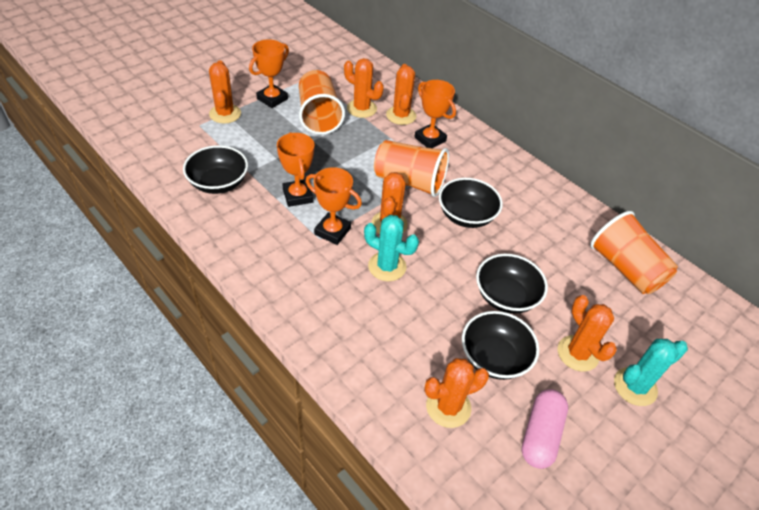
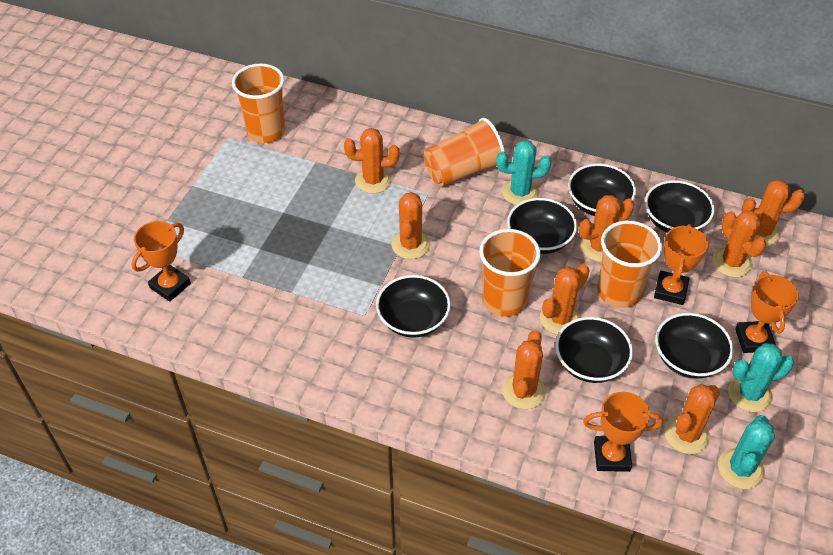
black bowl: [183,145,248,194] [439,178,503,228] [462,311,539,380] [476,253,548,314] = 4 -> [376,275,451,338] [507,198,577,254] [555,317,633,383] [568,163,636,216] [645,180,715,233] [655,313,733,379] = 6
orange cactus: [209,61,241,123] [344,58,384,118] [372,172,408,234] [386,64,416,125] [424,358,489,428] [558,295,617,372] = 6 -> [344,128,400,194] [391,192,430,259] [502,330,546,409] [540,264,590,335] [579,195,634,262] [664,384,720,454] [712,210,766,277] [742,180,805,246] = 8
orange cup: [299,70,345,135] [374,140,449,197] [590,211,678,294] = 3 -> [232,63,285,143] [424,118,505,186] [479,229,541,317] [597,220,662,308] = 4
pink capsule: [521,389,568,469] = 1 -> none = 0
turquoise cactus: [364,215,419,281] [614,339,688,406] = 2 -> [496,140,551,205] [718,415,775,489] [728,343,794,412] = 3

